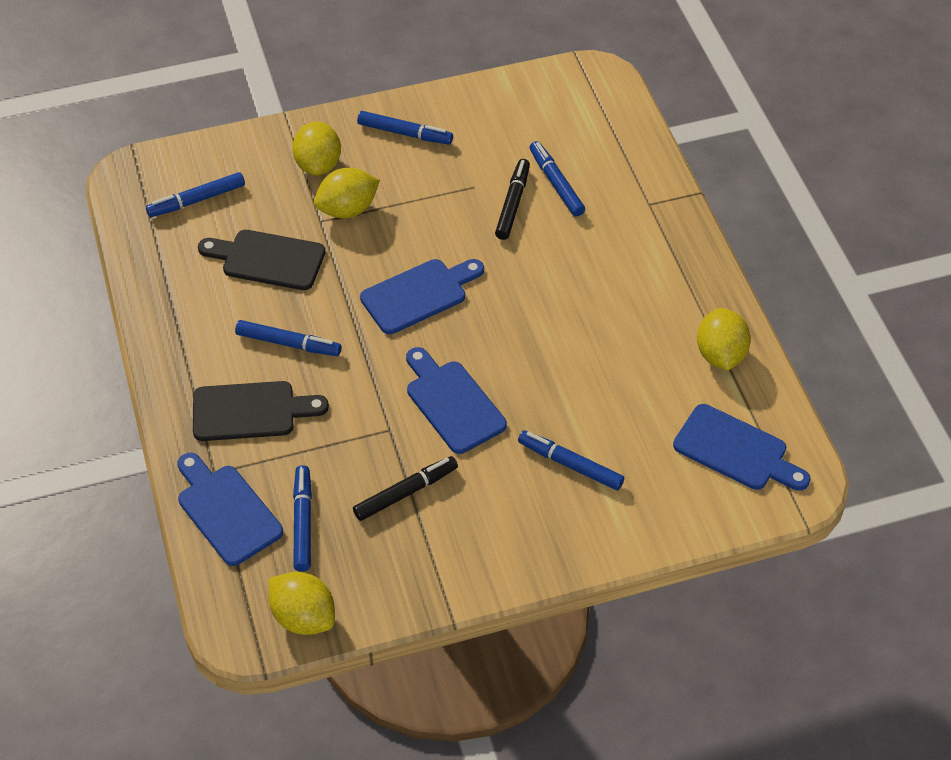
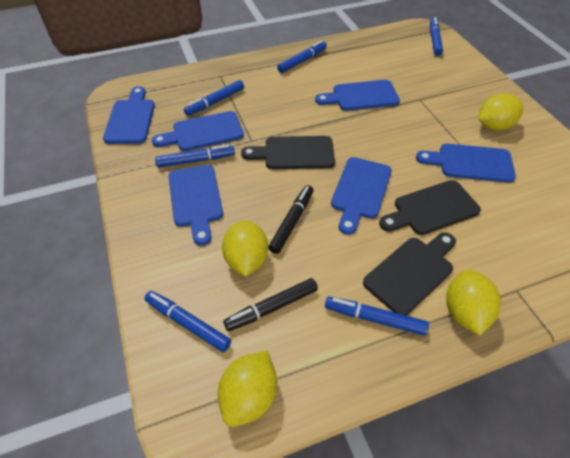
black cutting board: [193,381,329,441] [198,230,325,290] = 2 -> [241,136,335,169] [363,232,456,316] [379,180,481,235] = 3
blue cutting board: [177,453,283,566] [360,259,484,334] [406,347,507,454] [673,404,811,491] = 4 -> [103,86,155,144] [152,111,244,151] [169,165,223,246] [315,80,400,111] [331,157,392,235] [416,144,516,183] = 6

